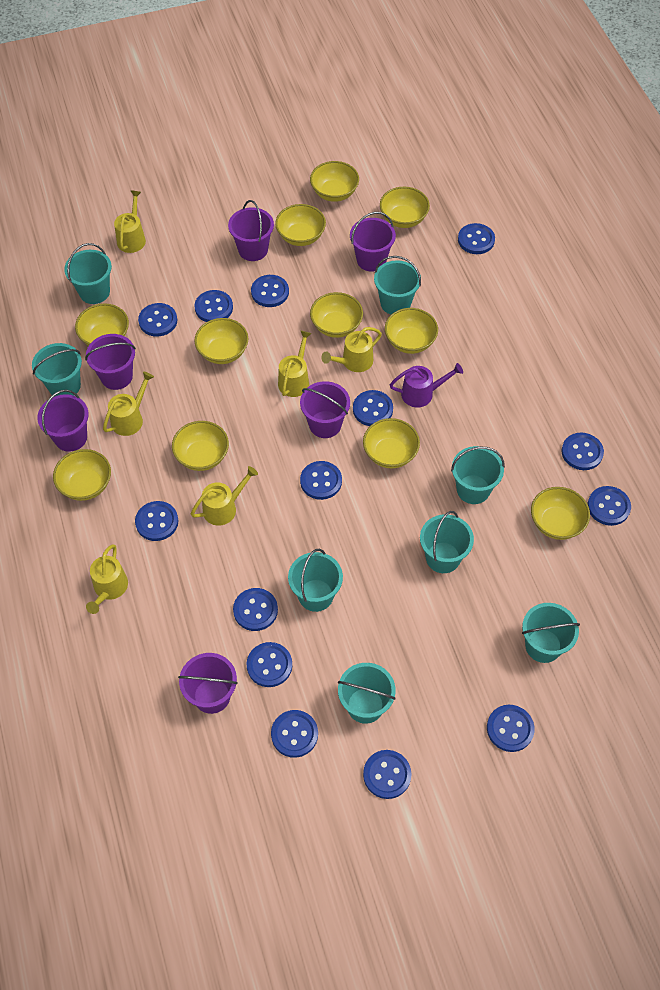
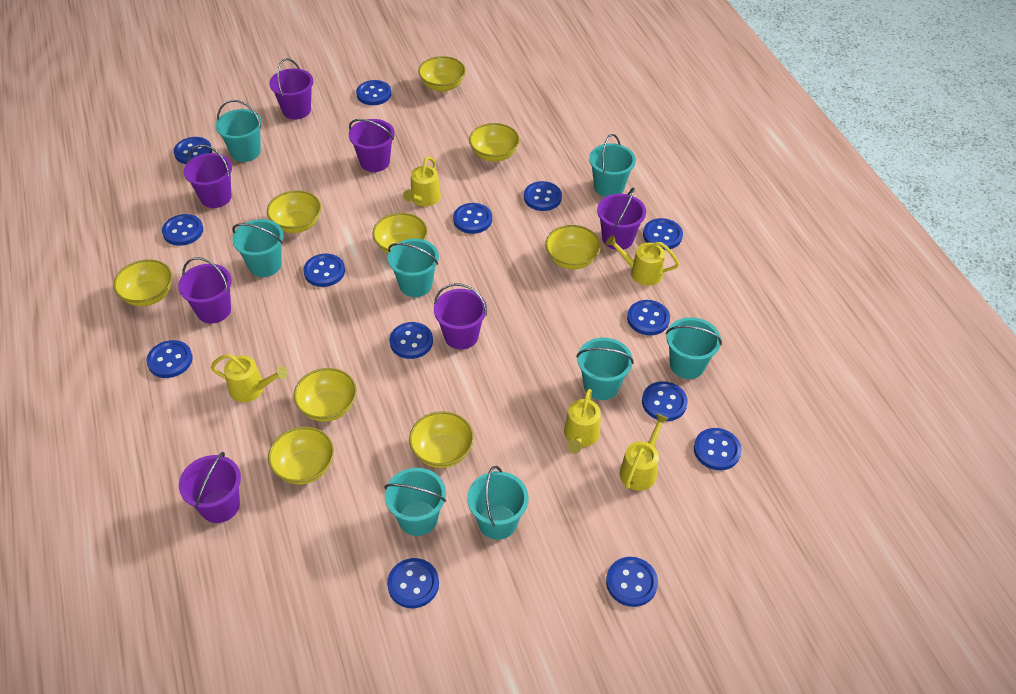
purple bucket: [37,390,89,452] [85,334,136,390] [178,653,238,714] [228,200,274,261] [300,381,350,438] [350,212,396,272] = 6 -> [178,257,232,324] [179,452,241,523] [184,144,232,208] [269,58,313,119] [349,119,395,172] [434,283,487,350] [597,187,646,250] = 7
purple watering can: [390,363,463,408] = 1 -> none = 0
yellow bowl: [53,449,111,501] [75,303,129,346] [172,421,229,471] [194,318,248,364] [275,204,326,246] [310,161,359,202] [310,292,363,338] [363,418,420,468] [380,187,430,228] [385,308,438,354] [531,487,590,540] = 11 -> [113,259,172,306] [267,190,321,233] [268,427,334,484] [294,368,357,422] [372,213,428,254] [409,411,474,468] [418,56,466,92] [469,123,520,162] [545,225,601,270] = 9
yellow watering can: [86,544,128,614] [103,372,154,436] [114,190,146,253] [191,466,258,526] [278,331,312,397] [321,327,382,372] = 6 -> [211,354,288,402] [403,157,441,206] [564,389,601,454] [606,235,679,286] [620,413,669,491] = 5

